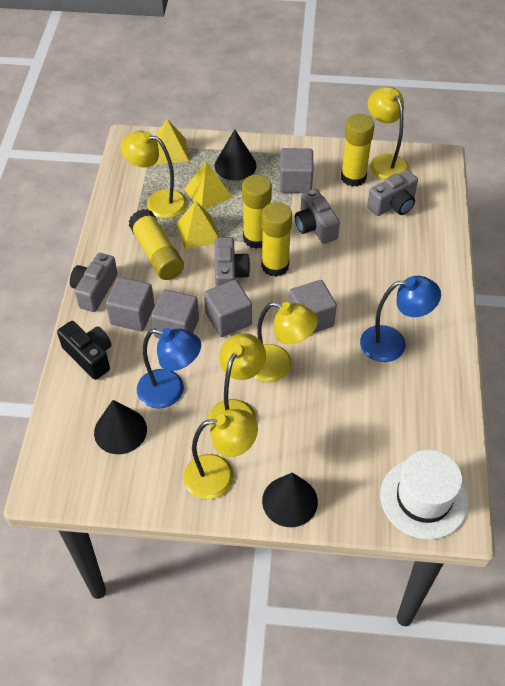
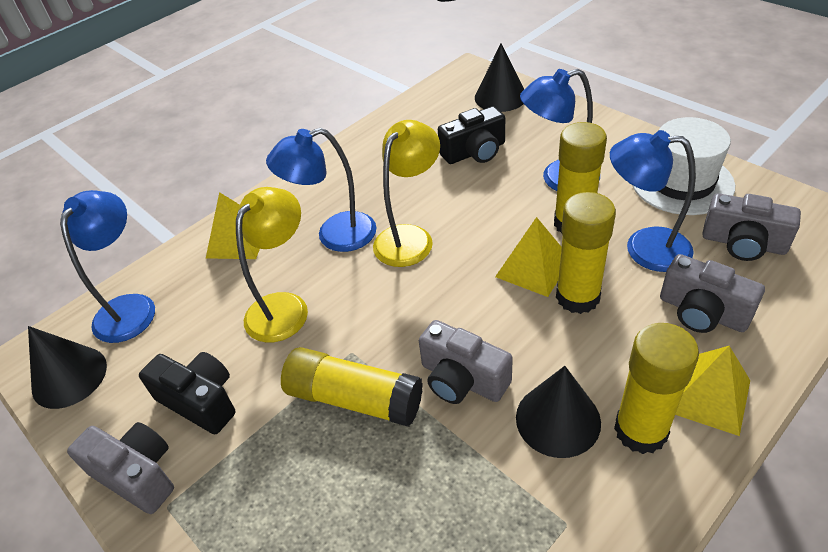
black camera: [57,321,111,380] = 1 -> [139,352,235,434] [438,106,505,164] = 2
blue lamp: [137,328,201,409] [360,276,441,362] = 2 -> [60,190,155,343] [266,128,376,252] [520,69,600,191] [610,130,696,272] = 4
grey cube: [106,277,155,331] [151,289,199,338] [204,280,252,337] [280,148,313,193] [289,280,337,333] = 5 -> none = 0
yellow lamp: [121,131,187,219] [183,409,258,499] [208,333,266,429] [254,302,318,382] [368,87,409,180] = 5 -> [236,187,308,343] [373,120,440,267] = 2

